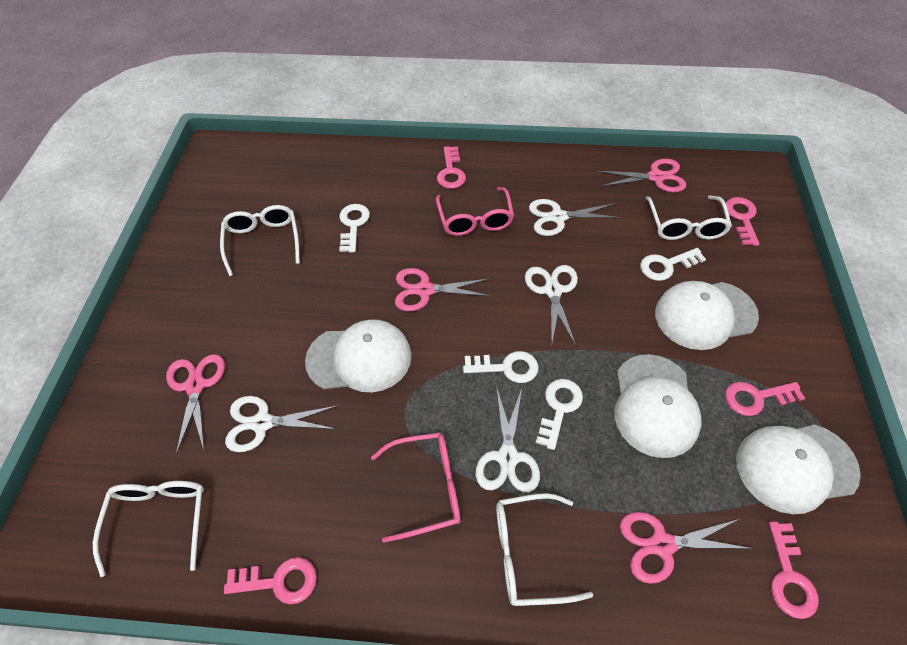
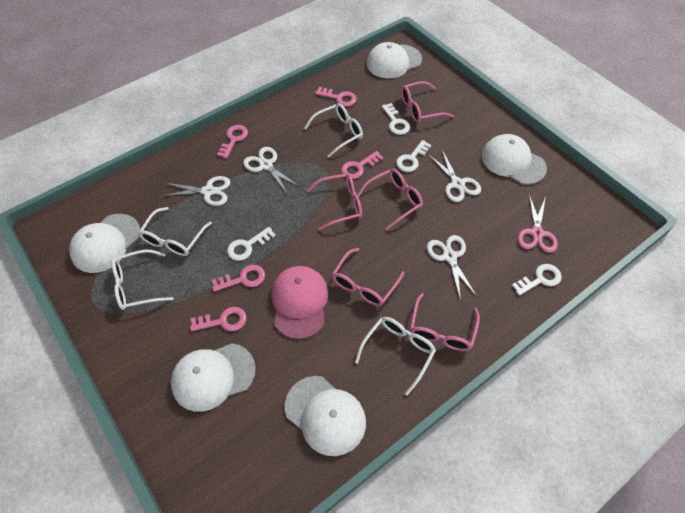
pink cap: none = 0 -> [271,266,328,339] = 1
pink glasses: [371,432,461,543] [436,187,514,236] = 2 -> [307,173,362,231] [332,248,405,306] [357,169,423,230] [401,81,454,123] [410,293,480,351] = 5
pink scissors: [166,354,225,455] [395,268,490,311] [597,159,687,192] [620,512,752,584] = 4 -> [518,194,558,253] = 1
white cap: [305,319,412,392] [614,354,702,458] [655,281,759,350] [736,425,861,514] = 4 -> [69,214,140,273] [171,343,256,412] [285,376,366,456] [367,42,422,79] [482,134,547,185] = 5

